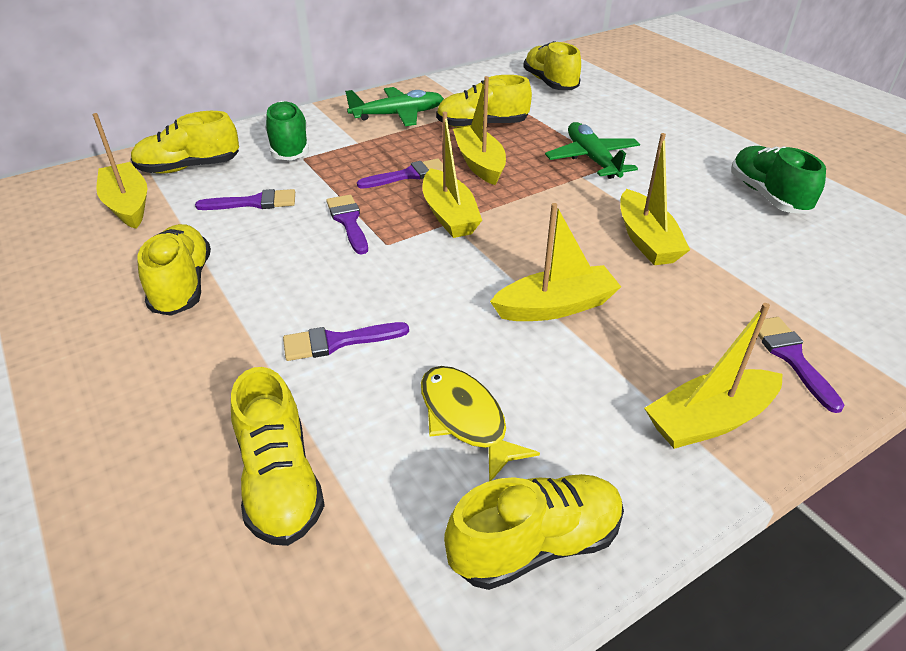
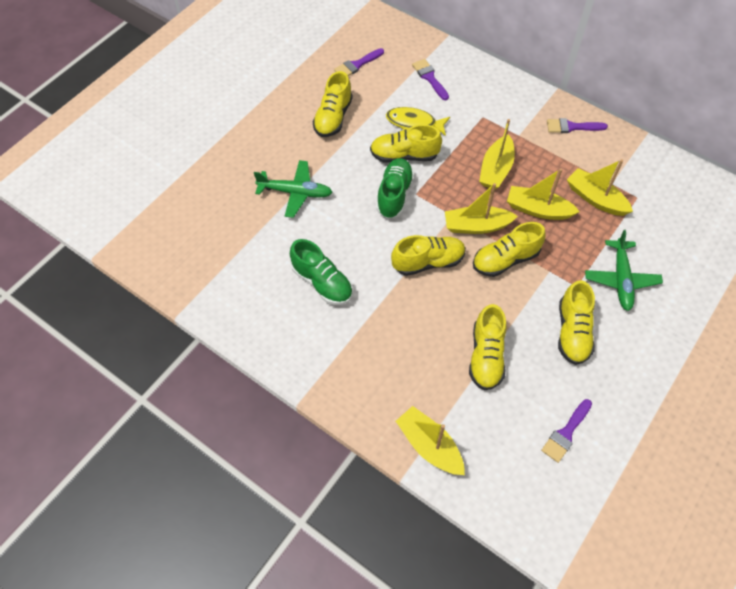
purple brush: [195,189,295,210] [283,322,409,361] [326,195,368,254] [357,158,443,189] [758,317,844,413] = 5 -> [334,48,384,76] [412,59,449,100] [541,399,592,463] [547,118,608,133] = 4
yellow boat: [92,113,147,229] [423,112,482,238] [453,76,506,185] [490,203,621,321] [620,133,690,265] [644,303,783,449] = 6 -> [396,406,465,475] [445,183,518,234] [479,119,515,189] [507,169,580,220] [567,159,633,216] = 5

